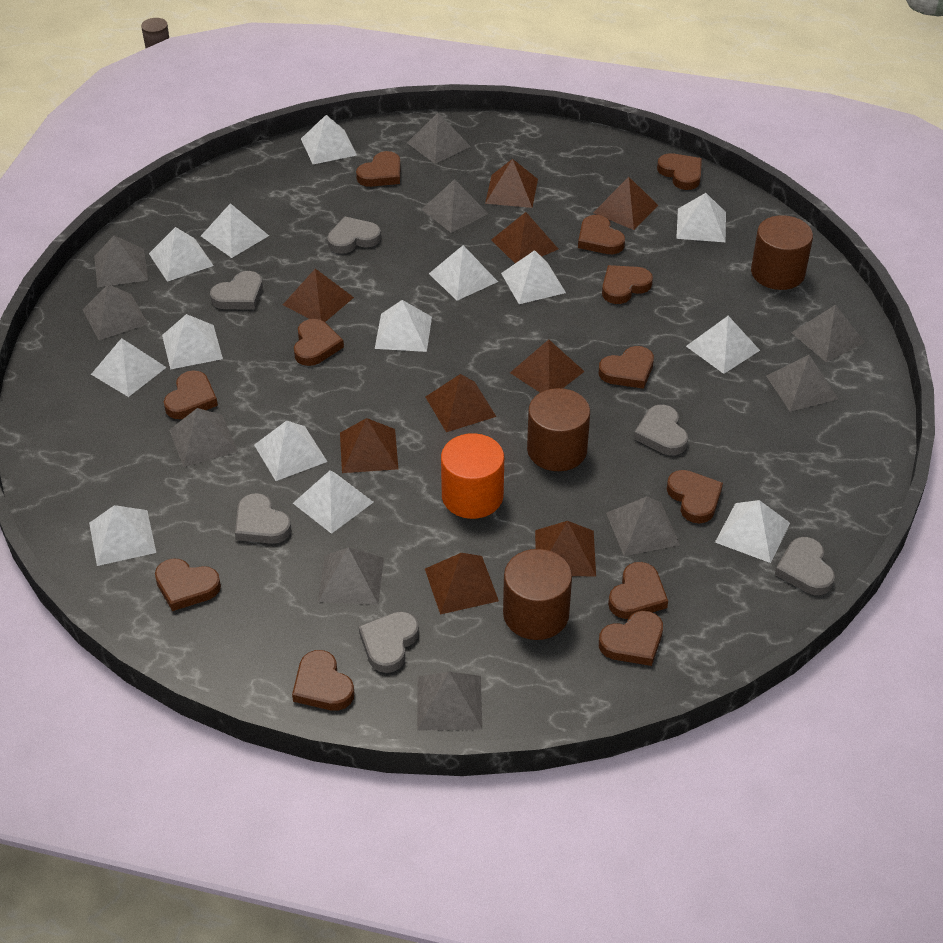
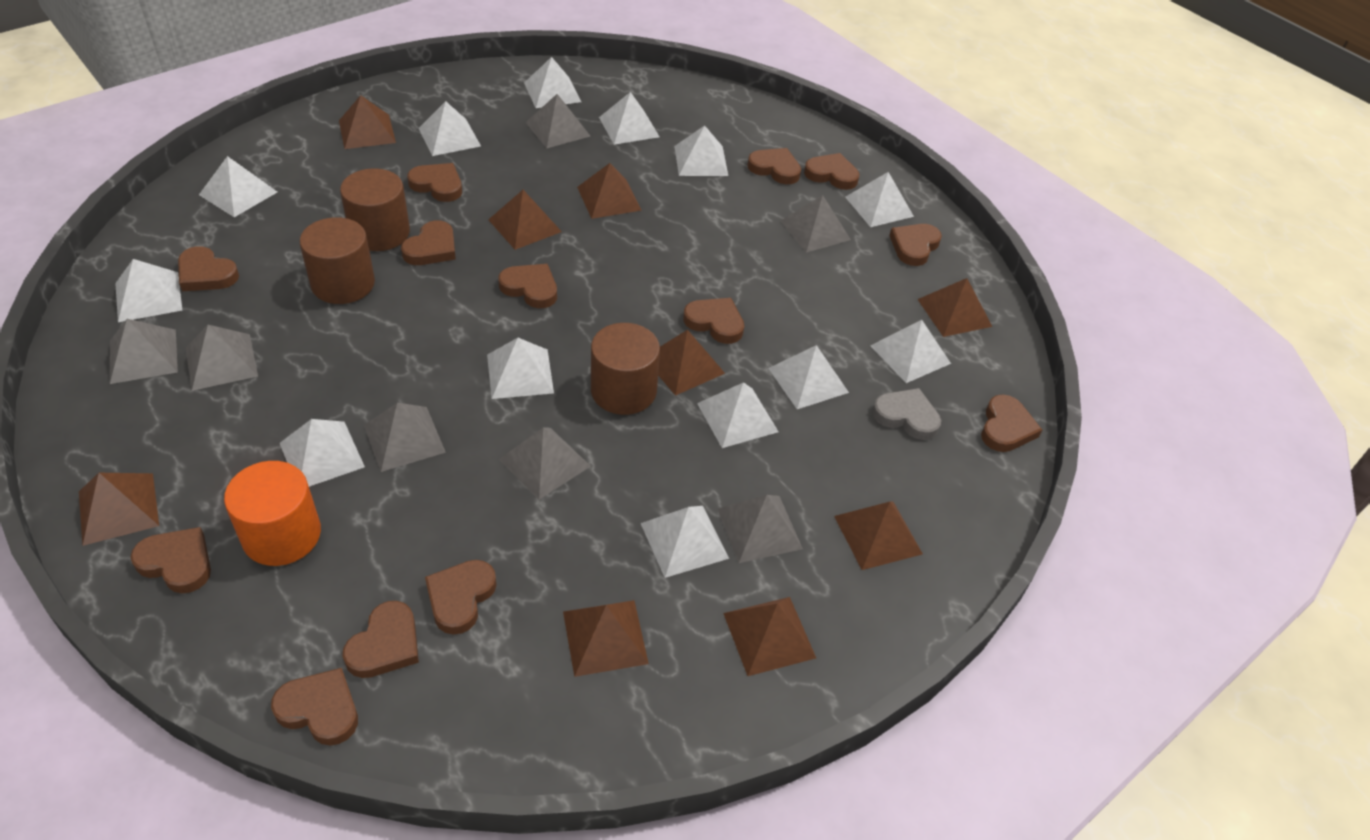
brown heart: [155,558,221,611] [164,370,218,419] [292,650,354,711] [294,319,344,366] [356,151,401,187] [578,215,625,254] [599,346,654,389] [599,611,663,666] [602,265,653,304] [608,562,668,619] [657,153,702,190] [667,470,723,523] = 12 -> [131,527,211,593] [178,246,239,291] [271,668,358,746] [342,601,419,678] [401,220,456,265] [407,163,462,202] [425,560,497,635] [498,264,557,308] [683,298,744,344] [747,148,801,184] [804,153,860,190] [889,224,942,266] [981,394,1042,452] = 13
grey heart: [210,271,263,310] [235,493,291,544] [327,216,381,254] [359,612,419,673] [634,405,688,455] [775,537,835,595] = 6 -> [872,388,941,440] = 1
grey pyramid: [82,284,148,340] [94,235,148,288] [169,408,238,467] [318,547,384,605] [407,113,471,164] [417,672,482,731] [421,179,488,233] [606,496,680,556] [766,355,838,412] [791,305,865,362] = 10 -> [110,319,178,384] [186,325,258,391] [364,403,446,472] [499,427,591,500] [525,94,590,148] [717,495,803,563] [781,195,851,253] = 7
white pyramid: [89,505,156,566] [91,338,167,397] [149,227,214,282] [162,314,223,370] [201,203,269,258] [254,421,327,481] [293,470,373,534] [301,115,357,164] [375,300,432,352] [429,245,498,301] [501,250,566,304] [676,193,726,242] [686,316,760,374] [715,500,790,563] = 14 -> [115,259,182,322] [199,156,277,217] [280,419,365,487] [418,101,481,156] [487,338,554,399] [524,57,581,108] [599,92,659,145] [641,506,729,578] [674,125,728,176] [697,382,779,448] [768,345,849,409] [845,172,914,227] [870,320,951,383] = 13

